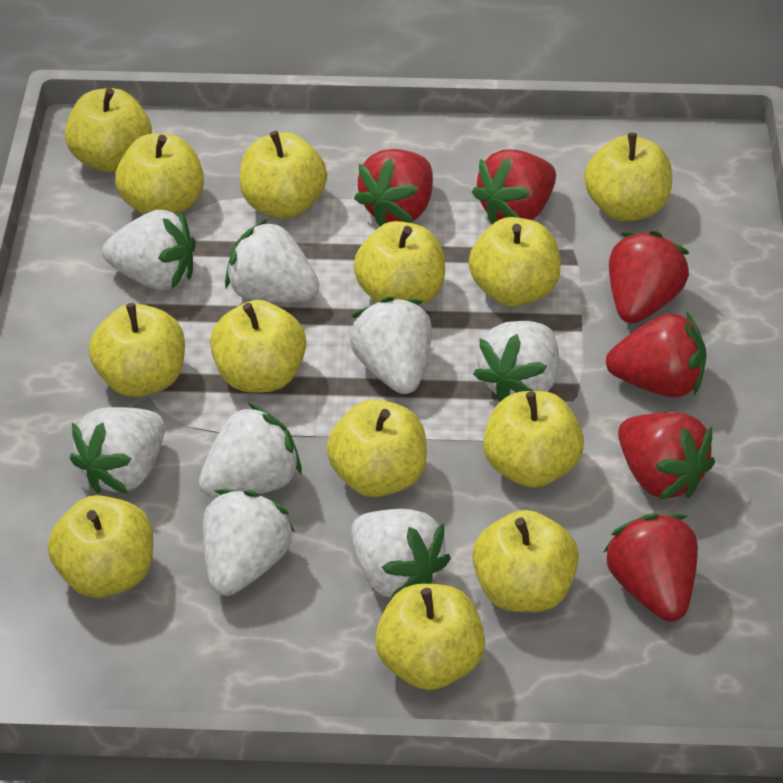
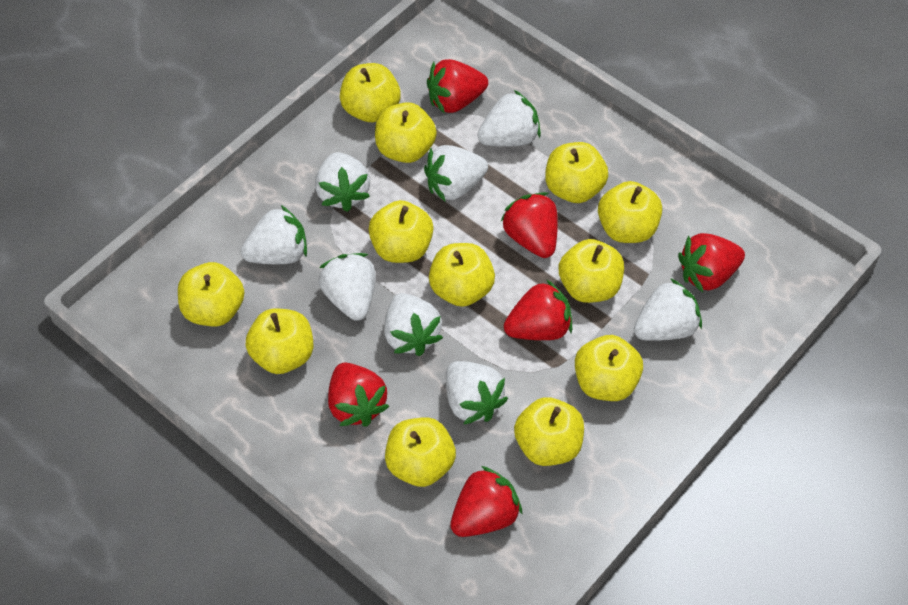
yellow apple: [48,495,153,598] [65,88,152,172] [89,303,185,397] [115,134,204,215] [210,300,306,393] [240,131,327,219] [327,399,427,497] [354,221,445,306] [375,584,485,690] [469,217,561,307] [472,510,579,612] [483,391,584,488] [584,133,672,221] = 13 -> [178,262,244,326] [246,308,313,374] [340,63,401,122] [368,200,434,263] [375,102,437,163] [385,418,456,487] [429,243,495,307] [514,397,584,466] [545,142,608,203] [559,239,624,303] [575,335,643,401] [598,181,662,243] = 12

